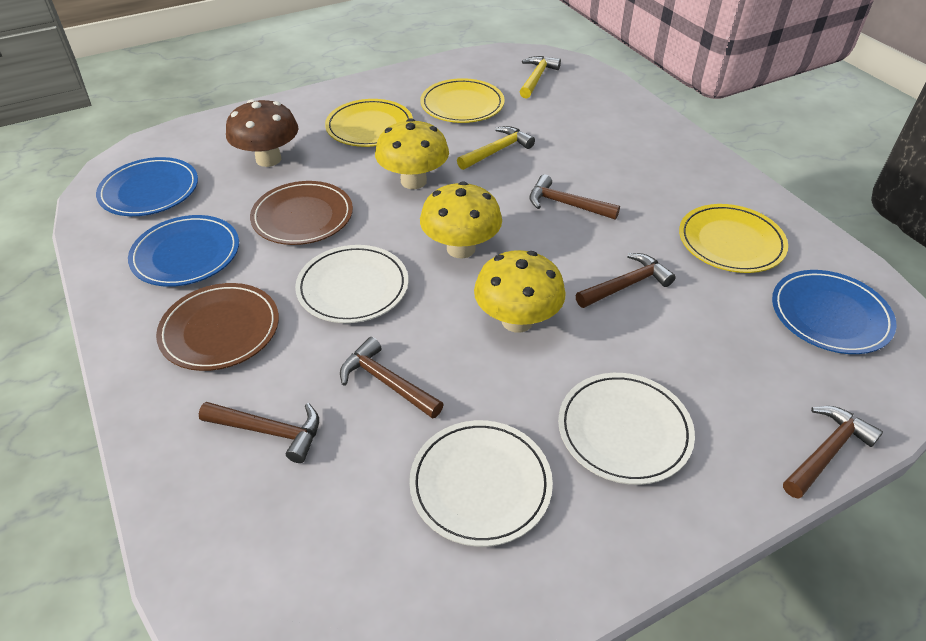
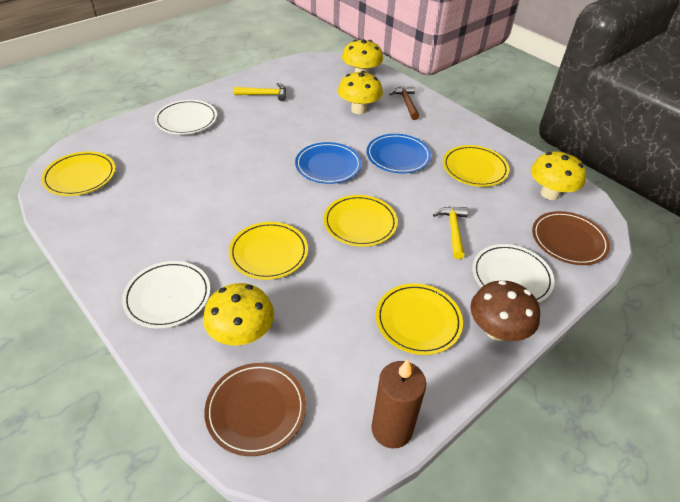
blue plate: [96,157,198,216] [128,215,239,287] [772,270,897,354] = 3 -> [295,142,362,184] [366,134,431,173] = 2
brown candle: none = 0 -> [371,359,426,448] = 1
brown hammer: [199,402,319,463] [340,337,444,419] [530,174,620,220] [576,253,676,308] [783,406,883,499] = 5 -> [389,86,419,120] = 1
yellow mushroom: [375,118,449,189] [420,181,502,258] [474,250,566,333] = 3 -> [203,283,274,345] [338,71,383,114] [342,40,383,73] [531,151,586,200] = 4
yellow plate: [325,99,413,147] [420,78,505,123] [679,204,788,273] = 3 -> [41,152,116,196] [229,222,308,280] [324,195,398,247] [376,284,463,355] [443,145,509,187] = 5

